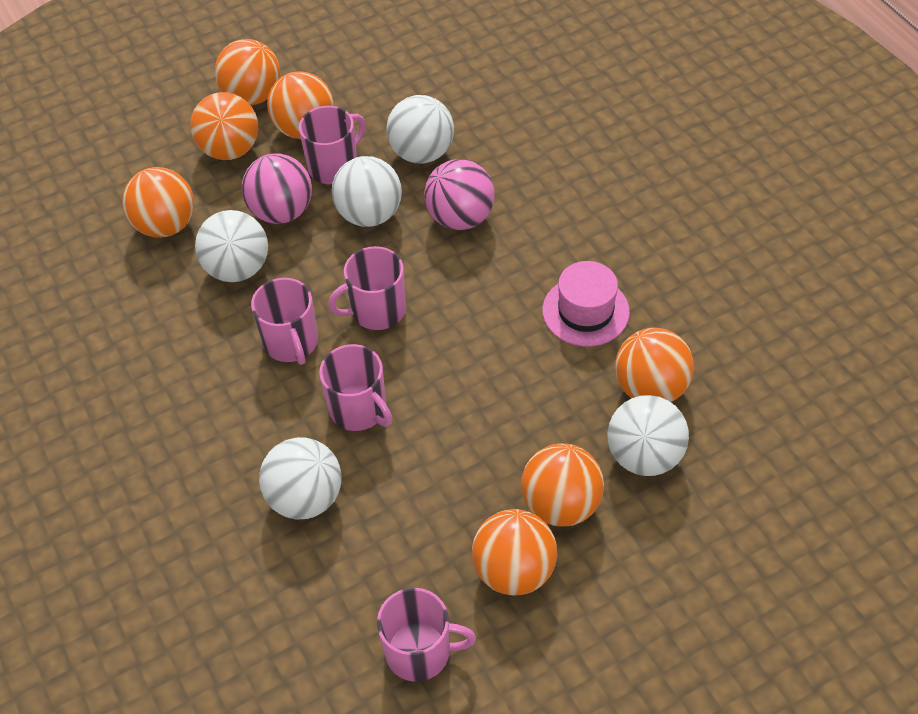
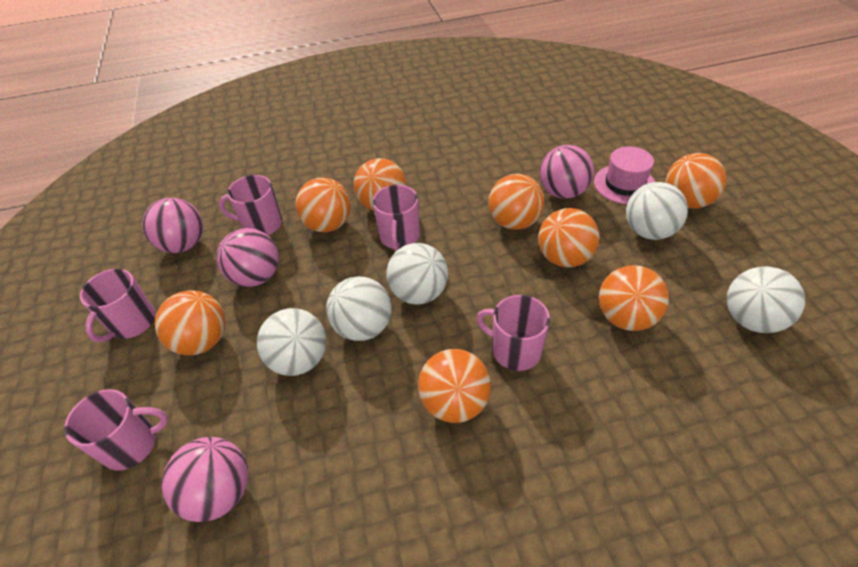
orange ball: [122,167,194,238] [190,92,258,160] [215,39,281,105] [267,71,334,139] [472,509,557,595] [521,443,604,526] [615,328,694,402] = 7 -> [155,290,226,355] [296,178,351,232] [354,158,407,211] [418,349,491,423] [488,174,545,230] [538,208,600,267] [599,265,669,331] [666,153,727,209] = 8
pink ball: [242,153,312,224] [424,159,495,230] = 2 -> [142,198,203,253] [162,437,248,522] [217,228,279,287] [540,145,594,199] = 4

